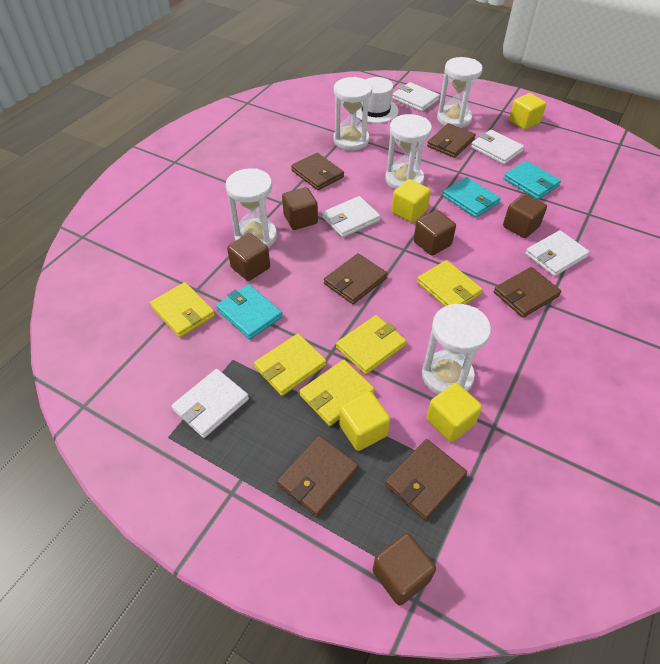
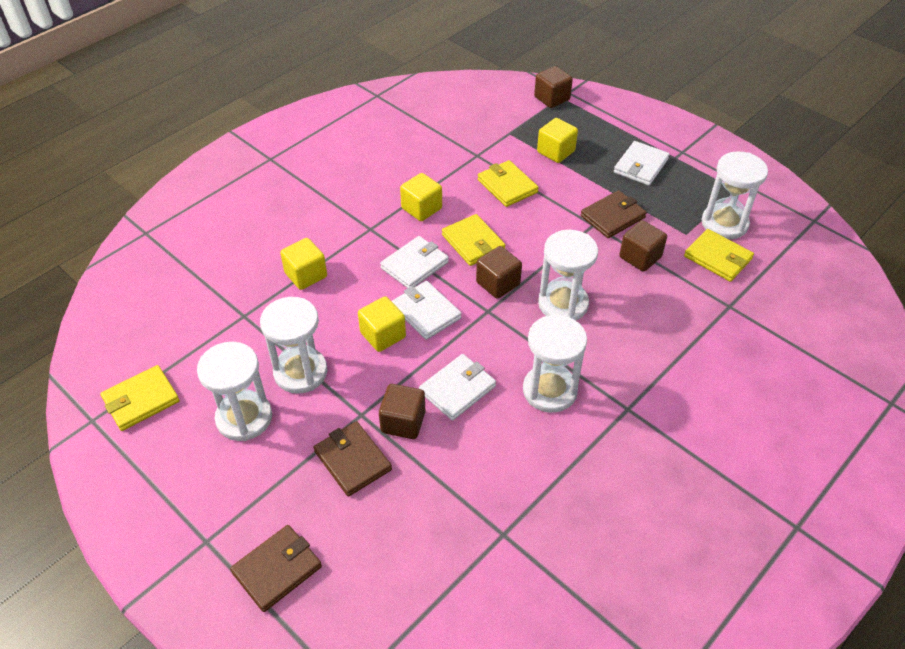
brown cube: [227,233,270,281] [282,187,318,230] [373,533,436,606] [414,210,456,256] [503,194,547,238] = 5 -> [379,384,426,439] [476,246,522,299] [534,66,573,108] [619,220,667,272] = 4
brown wallet: [277,436,359,517] [291,153,344,190] [324,253,387,304] [385,439,467,520] [427,123,476,158] [494,267,561,318] = 6 -> [230,525,322,612] [314,421,392,497] [581,190,647,238] = 3
turquoise wallet: [216,284,283,340] [443,177,501,218] [503,161,561,200] = 3 -> none = 0
white hat: [356,77,399,123] = 1 -> none = 0
white wallet: [171,369,249,438] [322,196,380,238] [392,82,440,112] [471,130,524,165] [525,230,590,276] = 5 -> [380,236,449,288] [392,281,462,340] [419,354,496,420] [614,141,670,186] = 4
yellow wallet: [150,282,215,338] [254,334,326,396] [299,360,375,426] [336,315,406,375] [417,260,483,306] = 5 -> [101,365,180,431] [442,214,505,266] [478,160,539,207] [684,229,754,282] = 4

